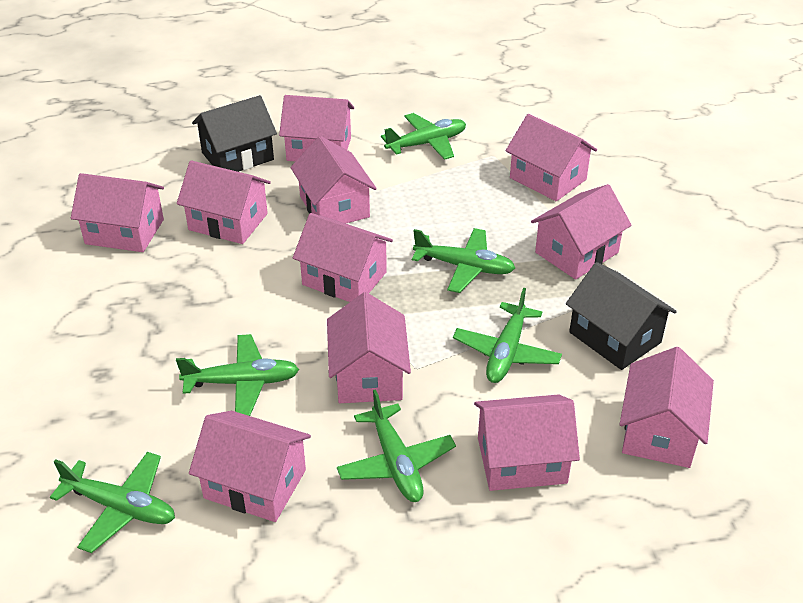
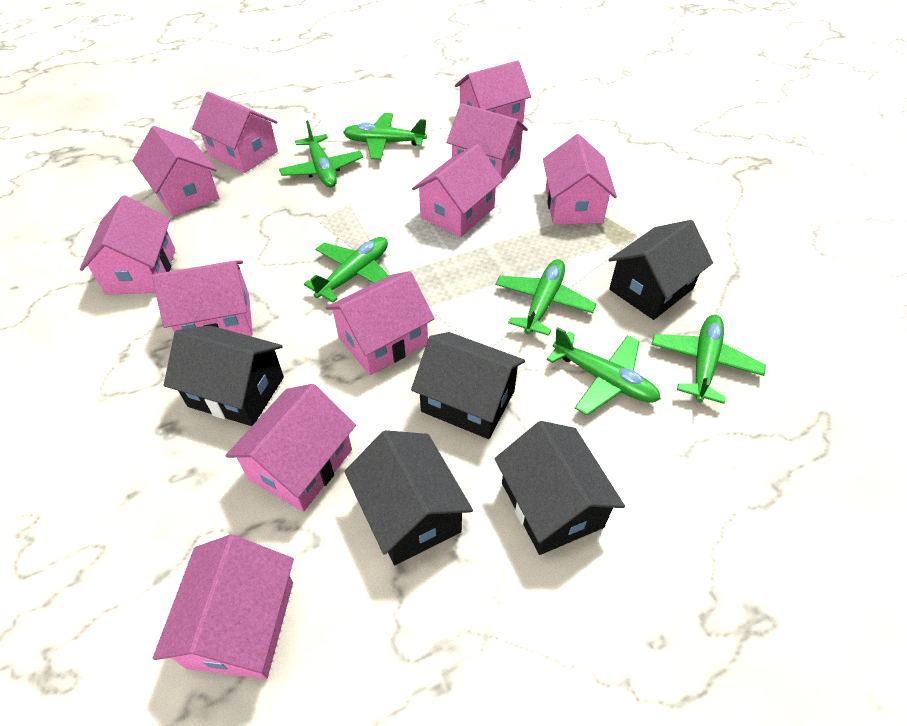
black house: [192,95,277,172] [566,262,677,370] = 2 -> [164,325,284,426] [344,430,473,565] [411,332,525,439] [494,421,625,555] [609,220,713,320] = 5

